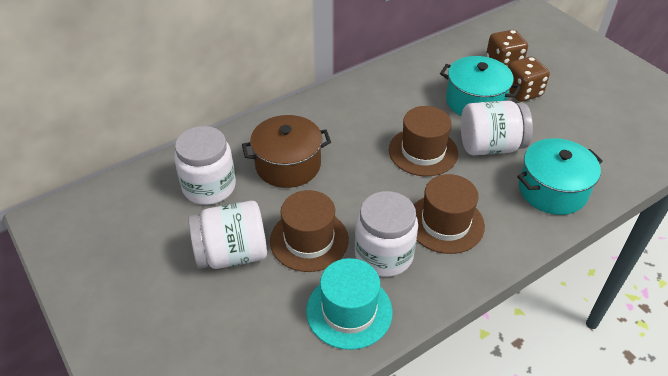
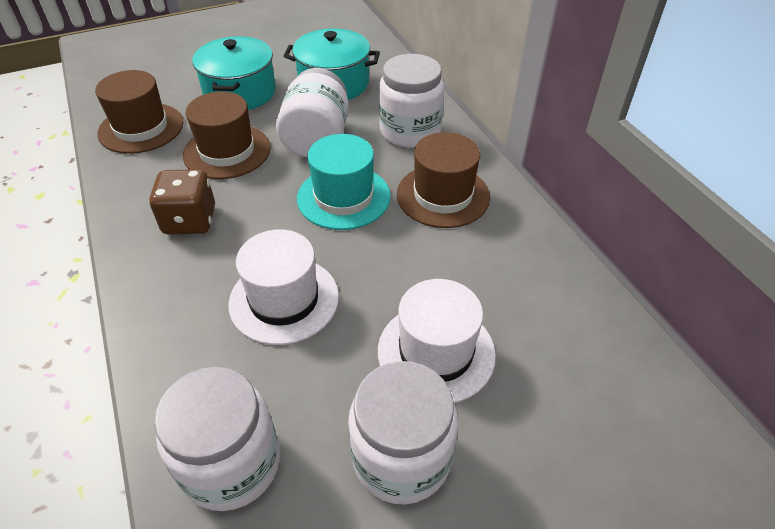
brown dice: [486,30,528,67] [508,56,550,102] = 2 -> [149,169,215,234] = 1
brown pot: [242,115,331,188] = 1 -> none = 0
white hat: none = 0 -> [228,229,339,345] [378,279,496,403] = 2

